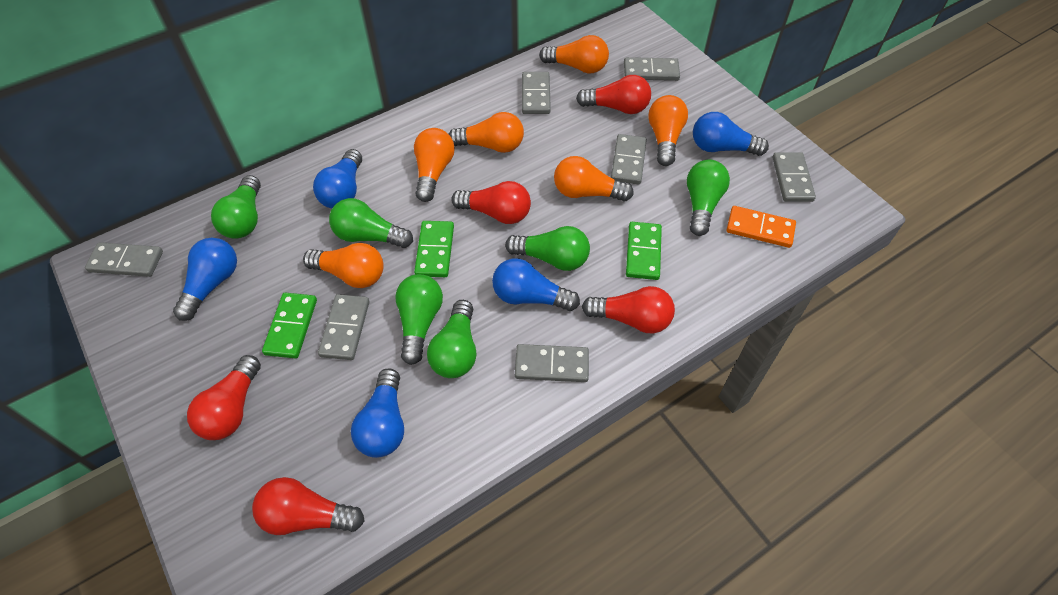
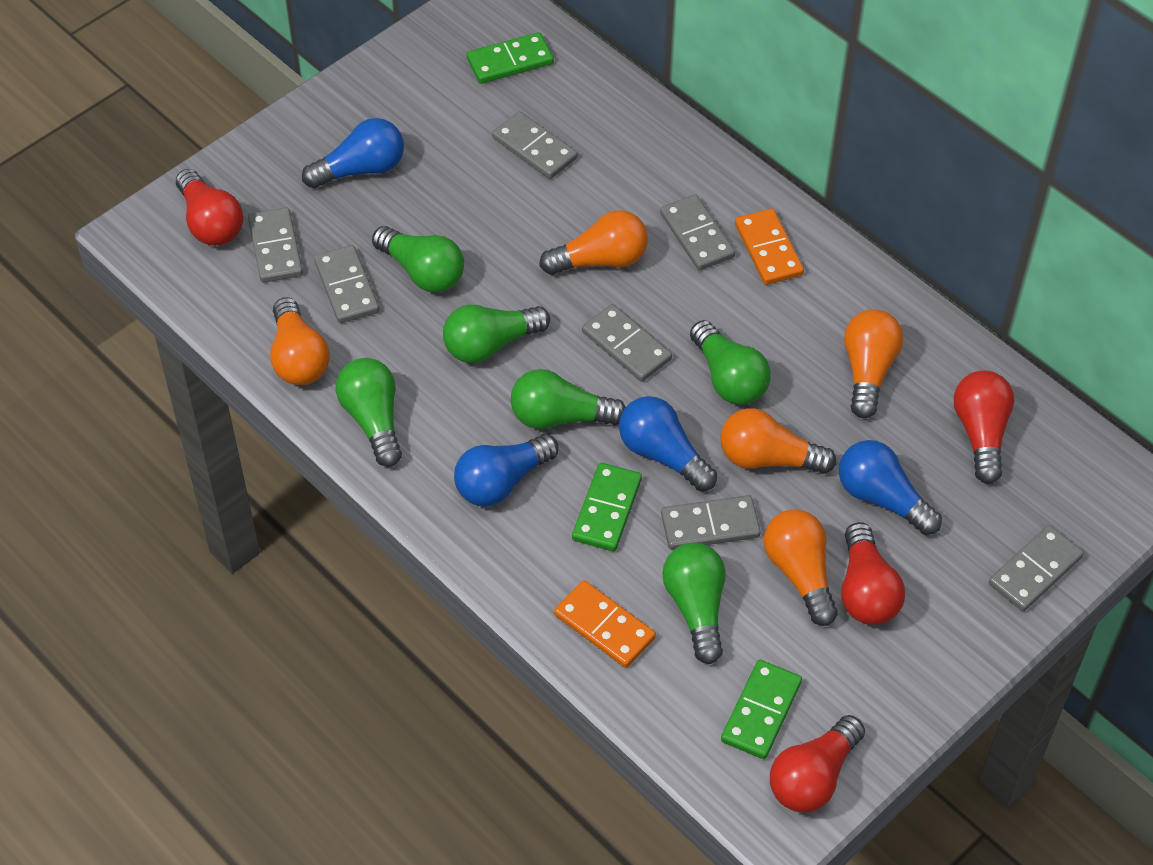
blue light bulb: [173,238,237,321] [313,149,362,208] [351,368,404,458] [492,258,580,311] [693,112,769,156] = 5 -> [302,118,404,189] [454,434,558,506] [619,396,717,491] [839,440,942,535] = 4
orange domino: [727,206,796,248] = 1 -> [554,580,656,668] [735,209,804,285] = 2
orange light bulb: [303,243,384,288] [414,128,455,202] [449,112,524,153] [539,35,609,74] [554,156,634,201] [648,95,688,166] = 6 -> [270,297,330,385] [539,210,648,275] [720,408,836,474] [764,509,838,626] [844,309,903,418] = 5
red light bulb: [187,355,261,440] [252,477,364,535] [451,181,531,224] [576,75,651,114] [582,286,675,333] = 5 -> [176,169,243,246] [770,715,865,812] [841,522,905,625] [954,371,1014,484] = 4

